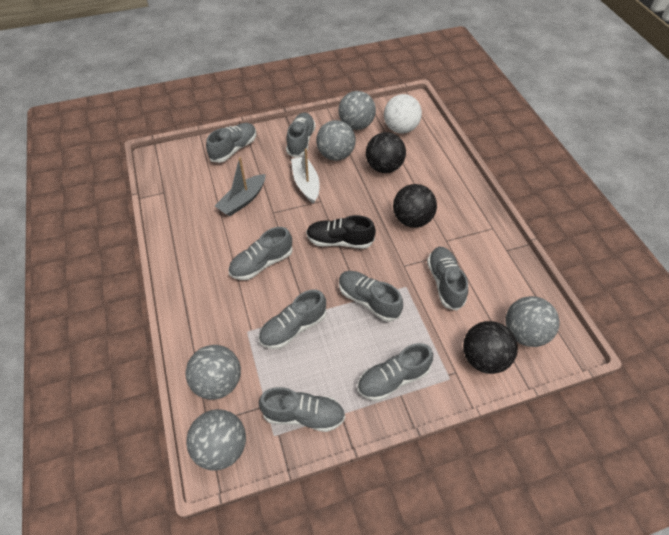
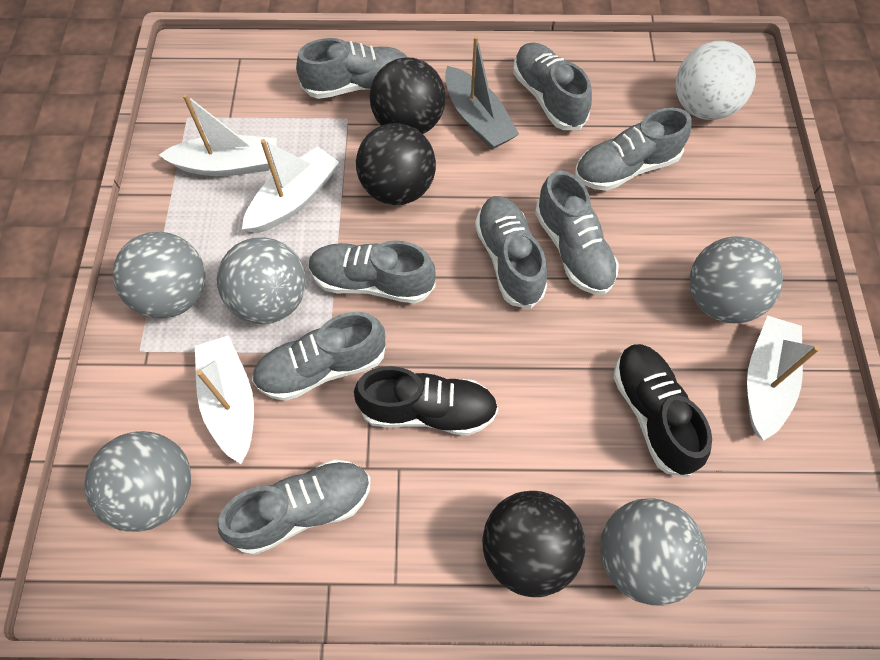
black shoe: [306,215,376,249] = 1 -> [354,366,498,436] [613,344,712,477] = 2
white boat: [291,149,320,204] = 1 -> [159,94,277,176] [195,335,254,464] [242,139,339,233] [747,316,820,441] = 4

